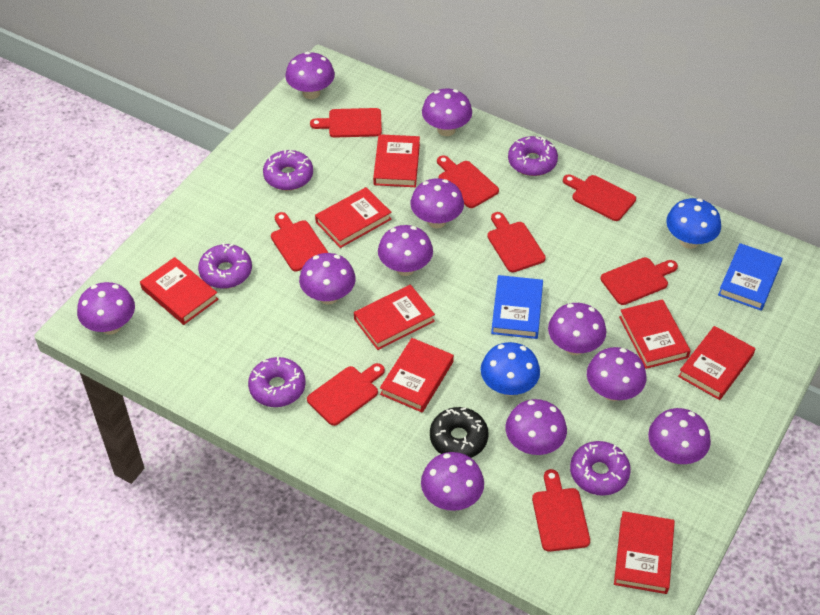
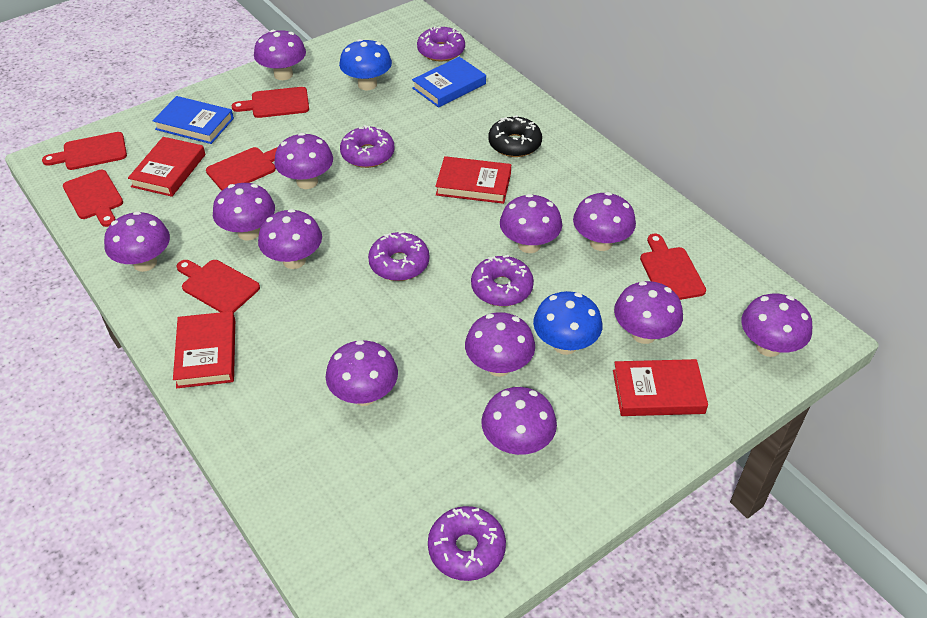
purple mushroom: [77,282,135,335] [285,52,335,99] [299,253,356,305] [378,225,433,276] [410,178,464,228] [421,452,484,511] [422,89,472,136] [506,399,567,455] [548,303,606,355] [587,347,646,401] [648,408,711,464] = 11 -> [104,211,170,272] [213,183,275,241] [254,30,306,80] [258,209,322,269] [274,133,333,189] [326,340,398,406] [465,312,535,377] [481,387,557,455] [500,194,562,253] [573,192,636,251] [614,281,683,344] [741,294,812,357] = 12
red book: [140,257,218,325] [315,187,392,248] [354,285,435,350] [373,134,420,187] [380,338,454,413] [614,511,675,594] [619,299,691,369] [678,326,755,400] = 8 -> [128,137,205,197] [173,311,235,388] [435,156,511,204] [613,359,708,416] = 4
red cutting board: [271,212,328,272] [307,363,385,426] [310,108,382,138] [437,155,499,208] [487,212,546,272] [532,469,590,552] [563,174,636,221] [601,257,678,305] = 8 -> [42,132,127,170] [63,170,123,227] [177,260,260,313] [206,147,277,191] [232,87,309,118] [640,234,706,300] = 6

